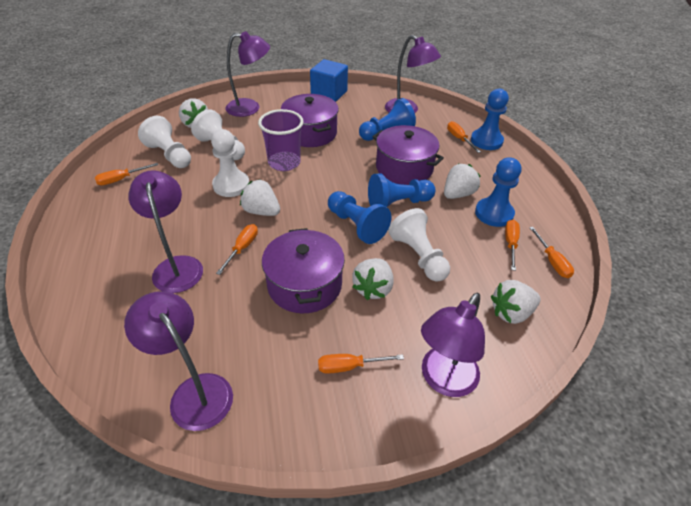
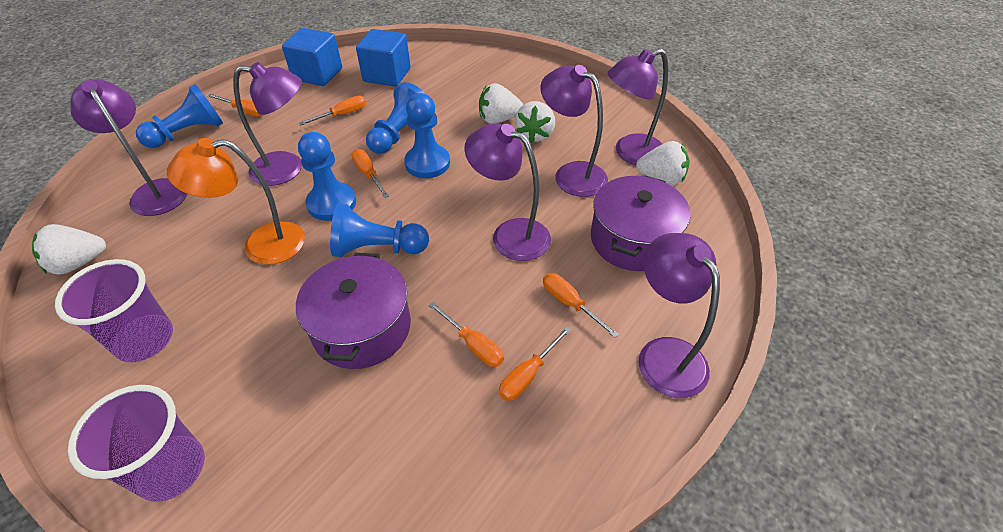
blue cube: [310,59,348,102] = 1 -> [282,28,342,86] [356,29,411,87] = 2
orange lamp: none = 0 -> [167,138,305,265] = 1
purple cup: [258,109,304,171] = 1 -> [55,259,173,362] [68,385,205,502] = 2
purple lamp: [124,291,233,431] [128,170,203,293] [226,31,270,117] [385,35,441,113] [421,293,485,397] = 5 -> [70,80,187,216] [233,62,302,186] [464,123,551,261] [540,65,608,197] [607,49,668,165] [639,233,720,398] = 6
purple pot: [262,228,345,313] [281,94,339,147] [373,125,444,185] = 3 -> [296,253,411,369] [591,176,691,271] = 2
white pawn: [138,116,191,168] [191,109,245,160] [211,129,249,197] [388,208,450,282] = 4 -> none = 0
white strawberry: [179,98,208,128] [240,179,280,216] [352,258,394,300] [444,164,481,199] [491,280,540,324] = 5 -> [32,224,106,274] [479,83,523,124] [515,101,555,143] [636,141,690,186] = 4

